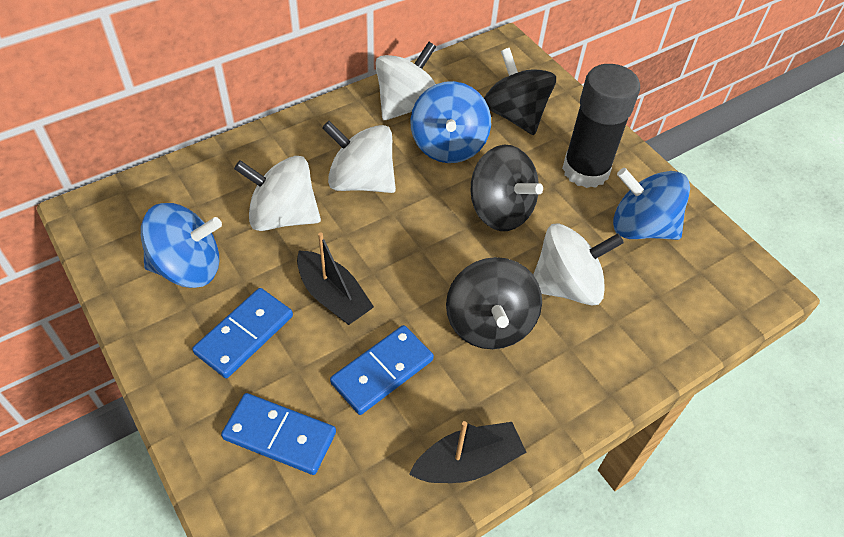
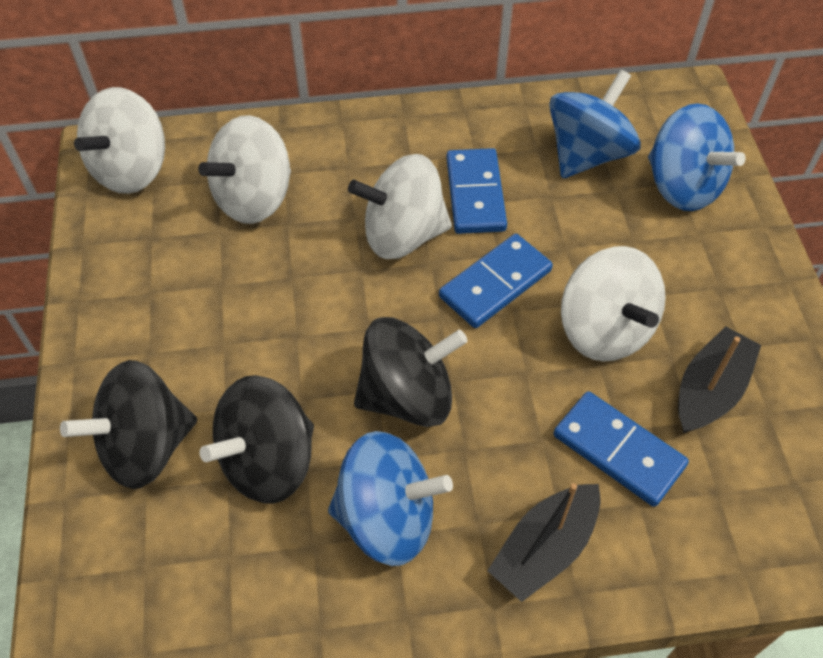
black glue stick: [562,64,640,188] = 1 -> none = 0

